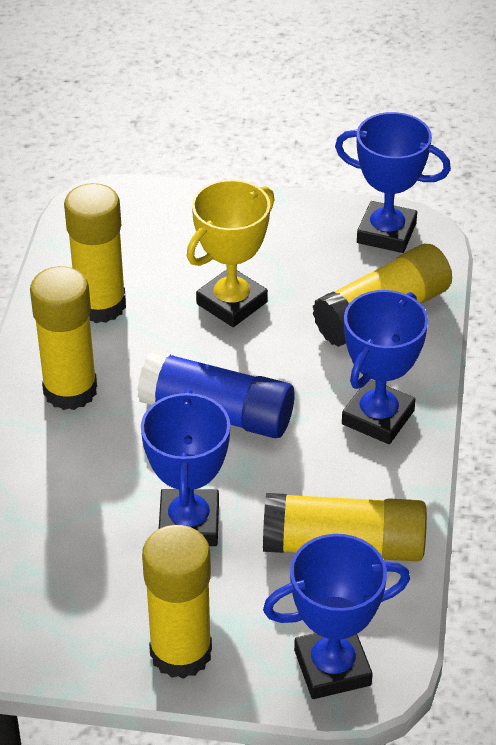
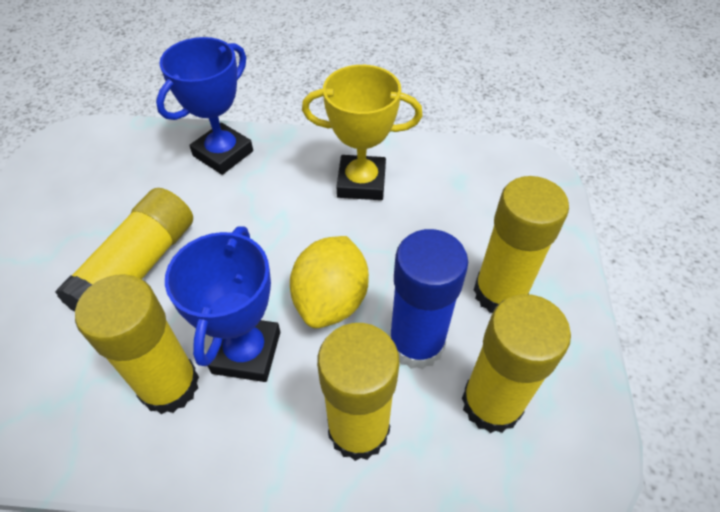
blue trophy: [141,389,230,546] [263,534,410,699] [335,112,451,253] [342,290,428,444] = 4 -> [156,37,253,175] [165,226,280,382] = 2
yellow lemon: none = 0 -> [290,236,369,328] = 1

